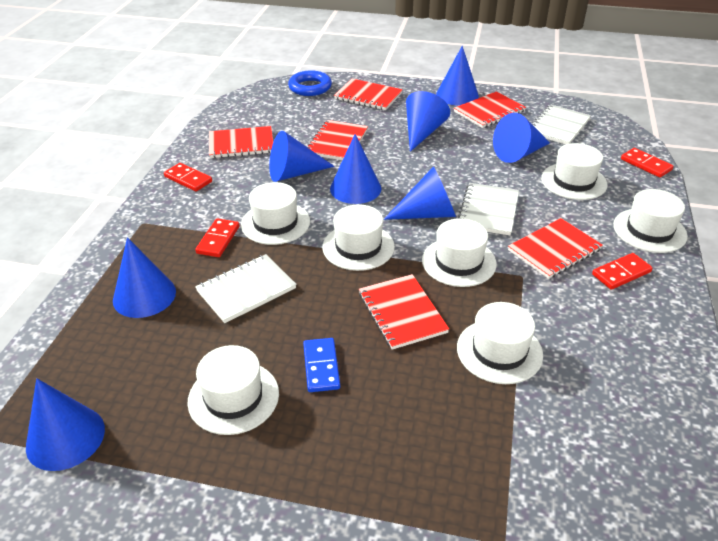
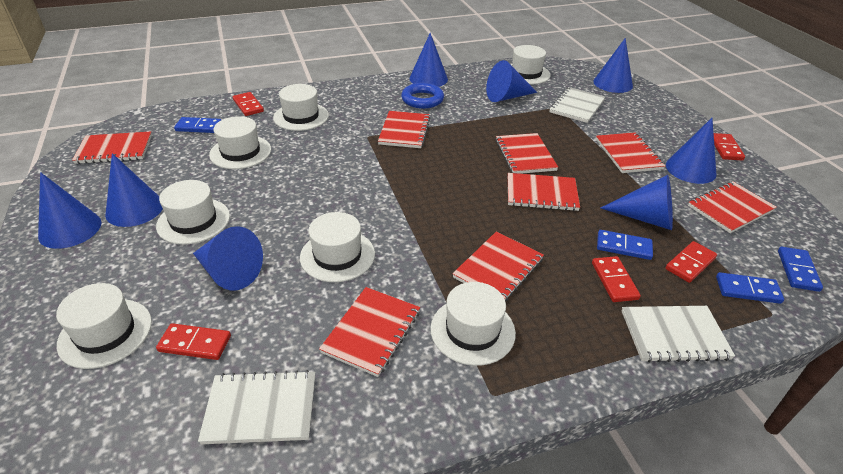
blue domino: [303,338,340,392] = 1 -> [174,117,221,133] [597,230,653,260] [716,272,784,304] [778,247,823,292] = 4
red domino: [164,163,212,191] [195,219,239,257] [592,253,653,290] [621,148,673,178] = 4 -> [156,323,231,360] [233,92,264,116] [592,256,641,302] [665,241,717,283] [714,133,745,160] = 5
red notebook: [209,126,273,158] [307,120,368,160] [334,79,403,110] [359,274,449,350] [454,91,526,128] [508,218,603,279] = 6 -> [72,131,152,164] [319,287,420,377] [378,111,430,148] [453,232,544,301] [496,133,558,174] [508,173,580,211] [596,132,665,173] [688,181,777,233] = 8

